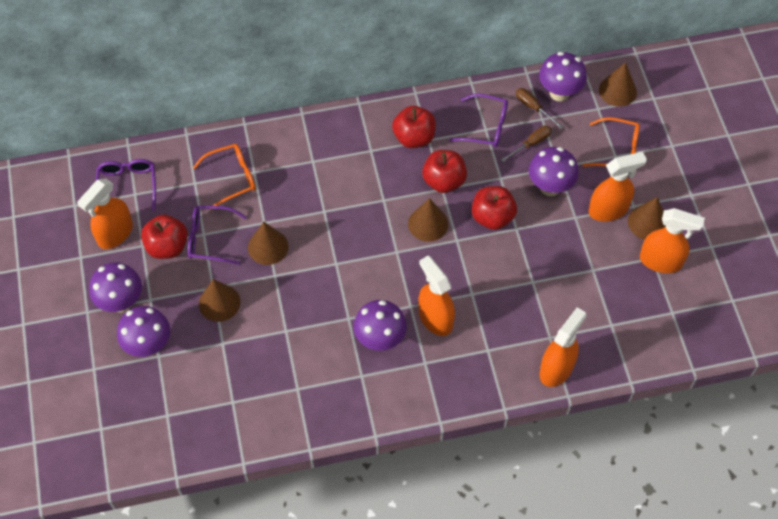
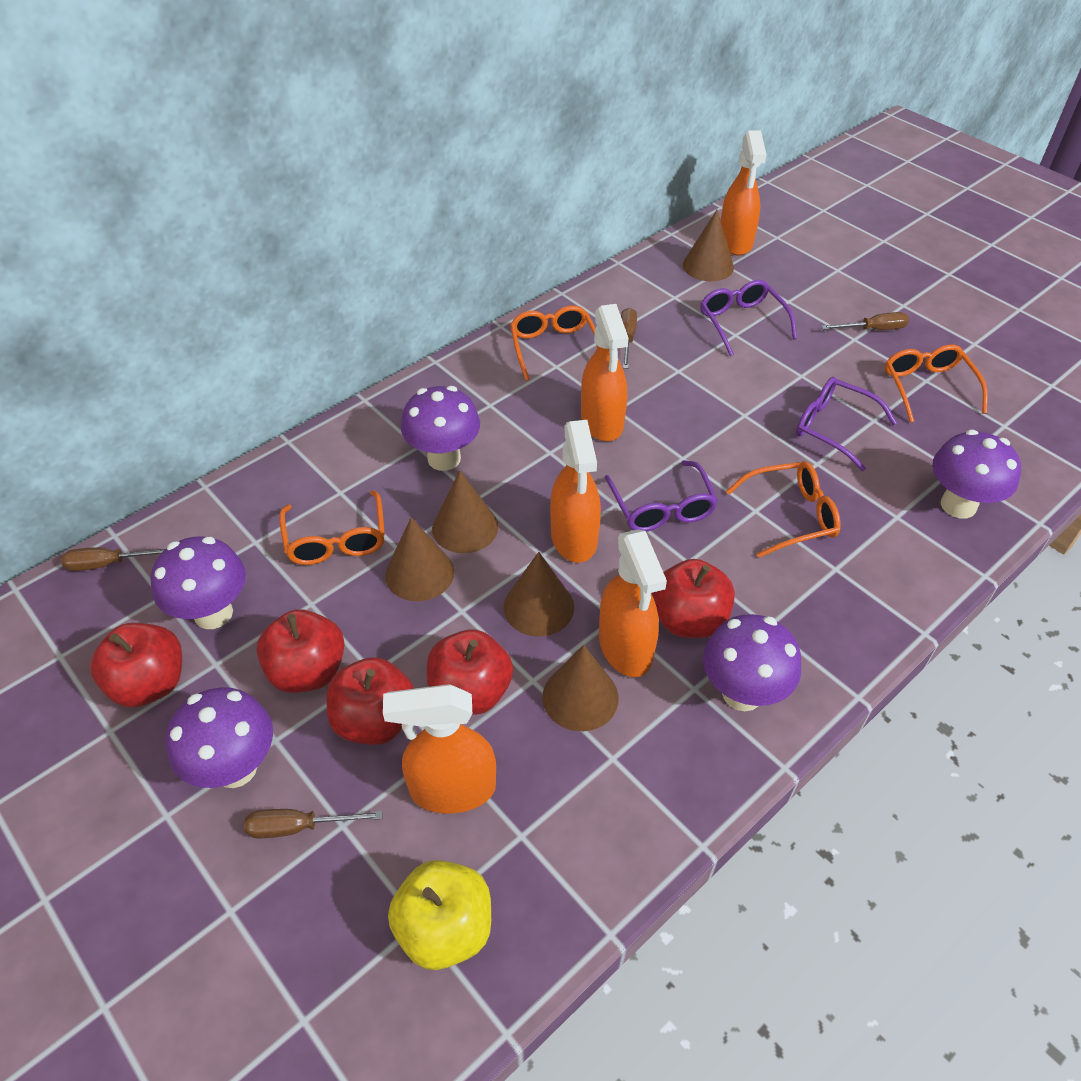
brown screwdriver: [501,126,551,162] [516,88,564,129] = 2 -> [61,547,165,571] [244,809,383,839] [621,308,637,369] [821,312,909,330] = 4
orange glasses: [193,144,256,206] [583,117,640,167] = 2 -> [279,490,385,565] [510,306,598,381] [726,461,841,558] [885,345,988,422] = 4
red apple: [141,214,188,259] [392,106,436,148] [422,150,467,193] [472,186,517,230] = 4 -> [90,623,182,707] [256,609,345,693] [327,657,414,745] [427,629,513,715] [652,559,735,638] = 5
yellow apple: none = 0 -> [388,860,491,970] = 1

